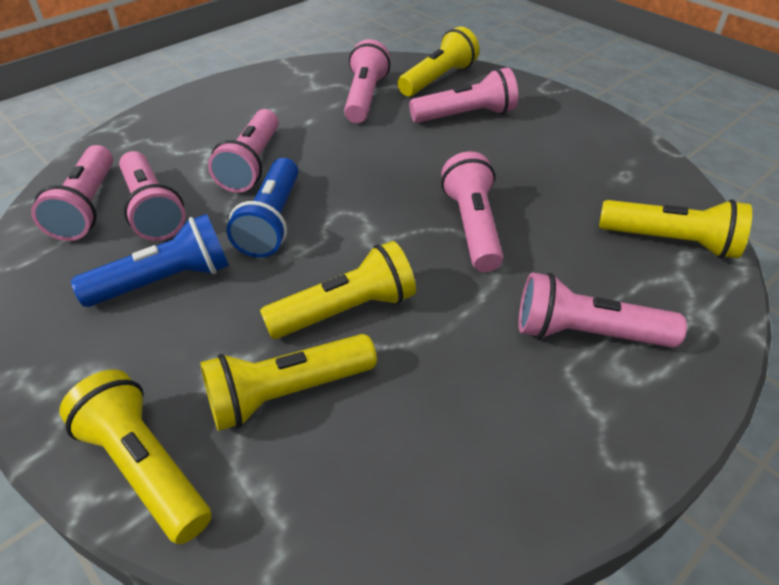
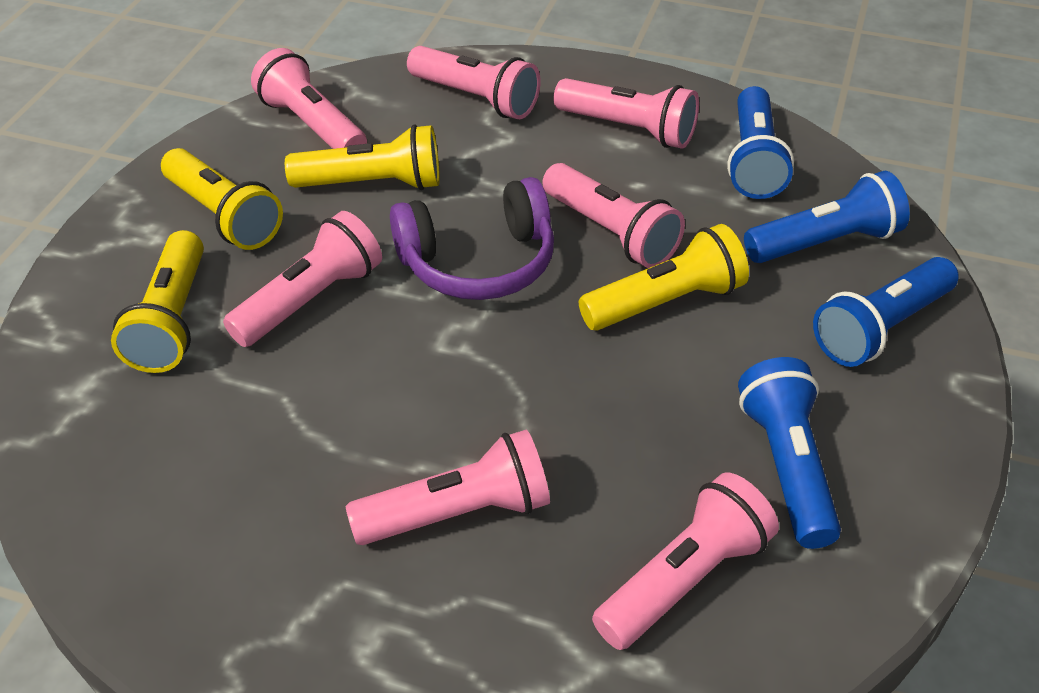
blue flashlight: [71,214,229,307] [226,158,298,258] = 2 -> [727,86,794,199] [738,357,841,549] [744,171,910,263] [813,257,959,367] = 4
purple headphones: none = 0 -> [390,177,554,300] = 1
yellow flashlight: [59,370,212,544] [201,334,377,431] [260,241,416,339] [398,26,479,96] [599,199,752,259] = 5 -> [111,230,204,373] [161,148,283,250] [285,124,440,190] [579,224,749,330] = 4

